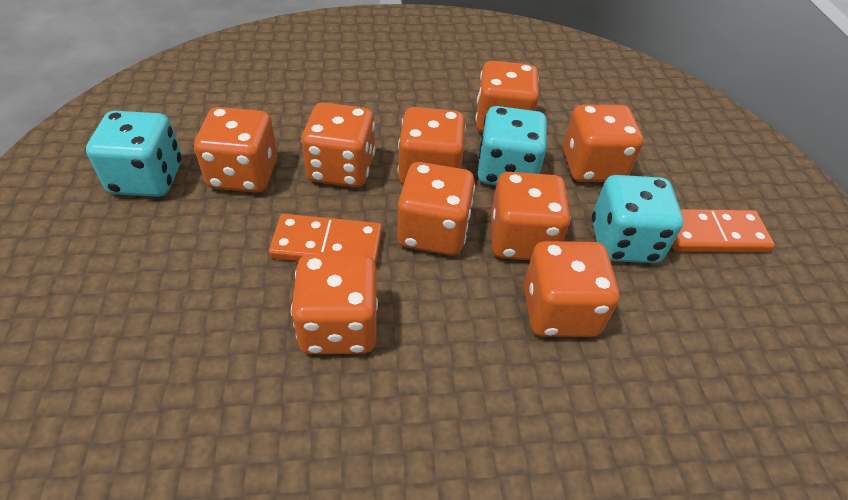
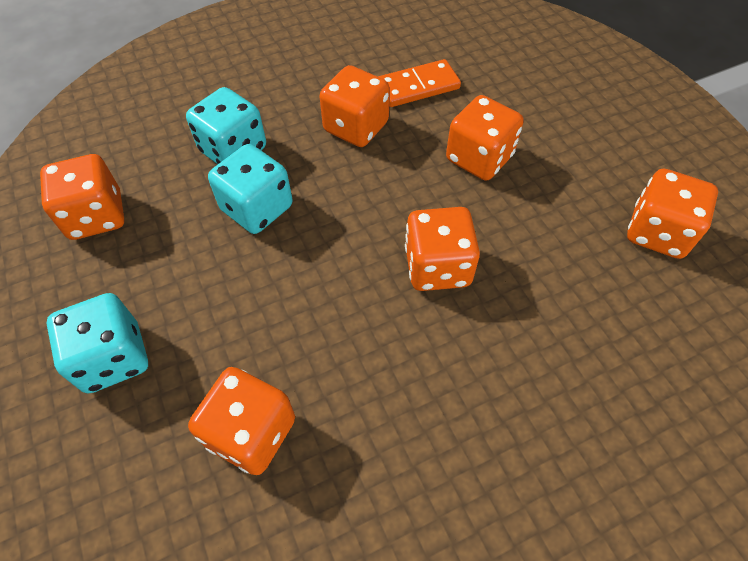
orange dice: [194,107,277,193] [291,254,378,354] [301,102,375,188] [397,162,475,255] [398,107,466,185] [476,61,539,132] [491,172,570,260] [524,241,619,337] [563,105,643,182] = 9 -> [40,154,124,240] [188,367,295,475] [319,65,390,147] [405,207,480,291] [446,95,524,181] [627,169,718,259] = 6
orange domino: [269,214,382,265] [672,209,775,252] = 2 -> [378,59,461,107] = 1

